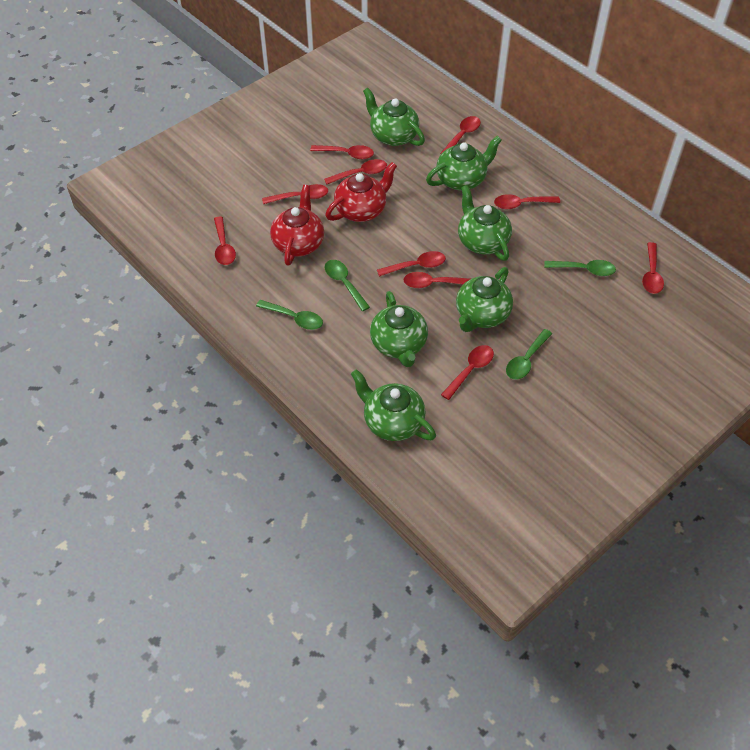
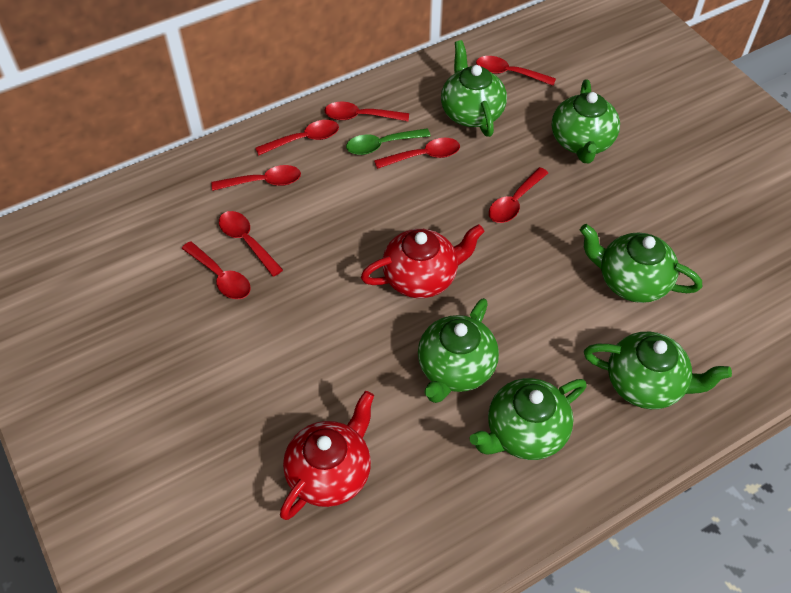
green spoon: [256,300,323,330] [325,260,370,311] [506,329,552,380] [544,260,616,276] = 4 -> [346,128,431,155] = 1
red spoon: [214,216,236,265] [262,184,328,204] [310,145,374,159] [324,159,387,185] [377,251,446,277] [404,272,470,288] [440,116,481,154] [441,345,494,400] [494,194,560,209] [642,242,664,294] = 10 -> [182,241,251,299] [211,165,301,191] [219,211,283,277] [255,120,339,156] [325,102,409,121] [374,138,460,169] [476,56,556,86] [489,167,548,223] = 8

